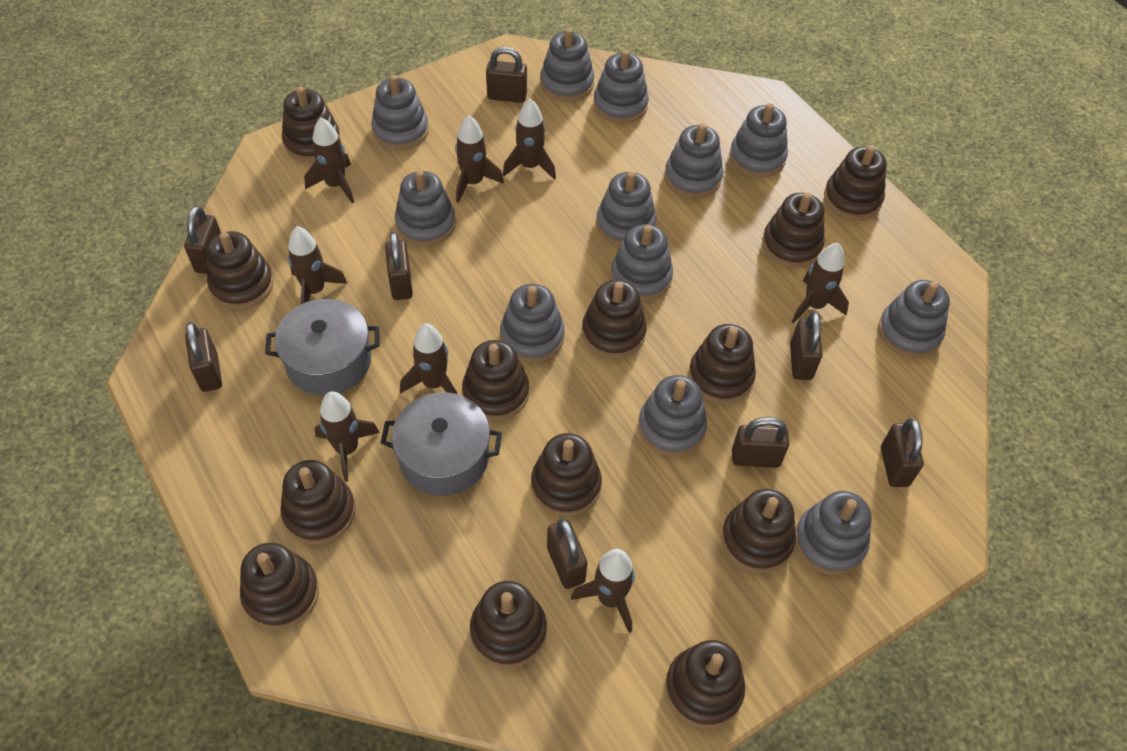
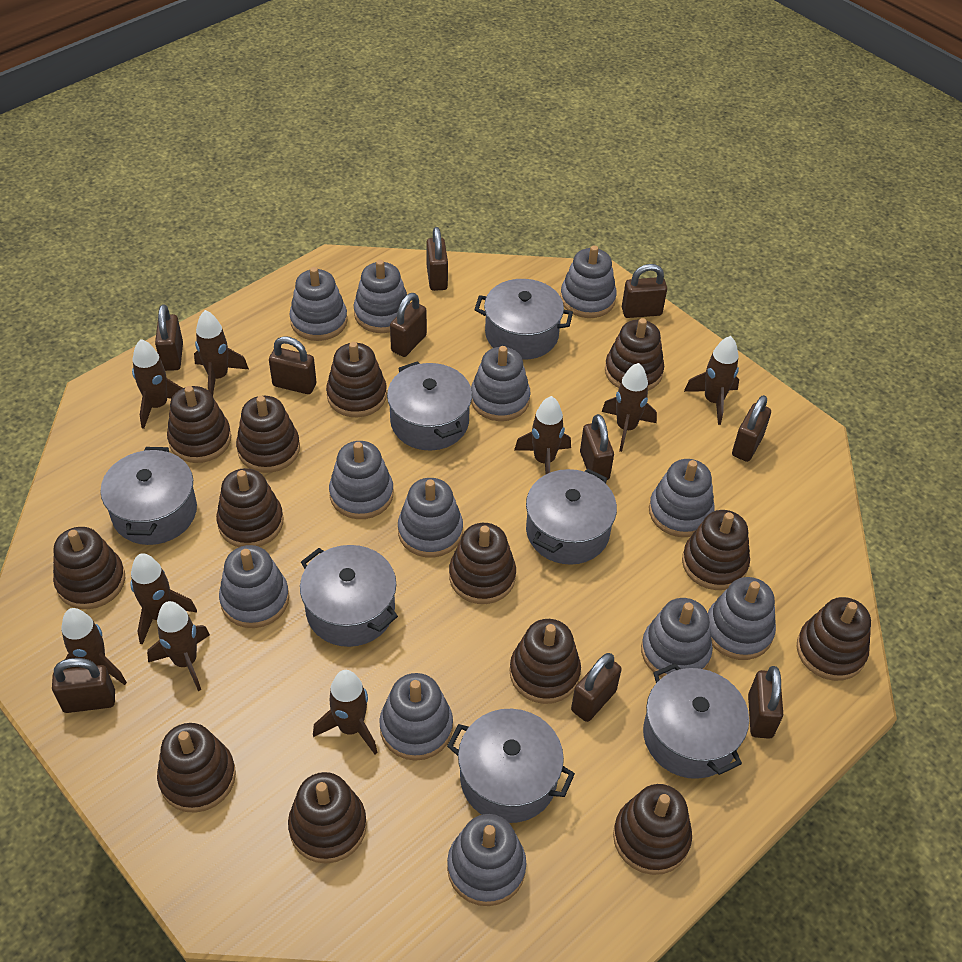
brown padlock: [184,206,221,274] [185,322,222,392] [385,232,413,300] [486,47,527,103] [547,518,588,589] [732,417,789,468] [790,312,822,380] [881,418,924,487] = 8 -> [52,658,115,713] [155,304,183,371] [269,336,317,394] [390,293,427,357] [426,227,448,291] [571,653,622,722] [580,414,614,480] [622,264,667,318] [732,395,771,462] [748,666,783,739] = 10
brown rocket: [288,226,347,304] [304,117,354,203] [314,392,380,482] [400,323,457,394] [455,115,504,203] [503,99,556,180] [571,549,635,633] [791,243,849,323] = 8 -> [61,608,127,685] [130,553,197,645] [132,339,182,429] [147,601,210,691] [194,310,249,396] [313,670,378,754] [514,396,571,474] [602,363,657,452] [684,336,739,425] = 9
grey pot: [265,299,380,396] [380,392,502,496] = 2 -> [101,447,197,545] [300,545,398,647] [387,361,472,450] [447,709,575,823] [474,279,573,360] [526,468,617,565] [643,663,749,779] = 7

